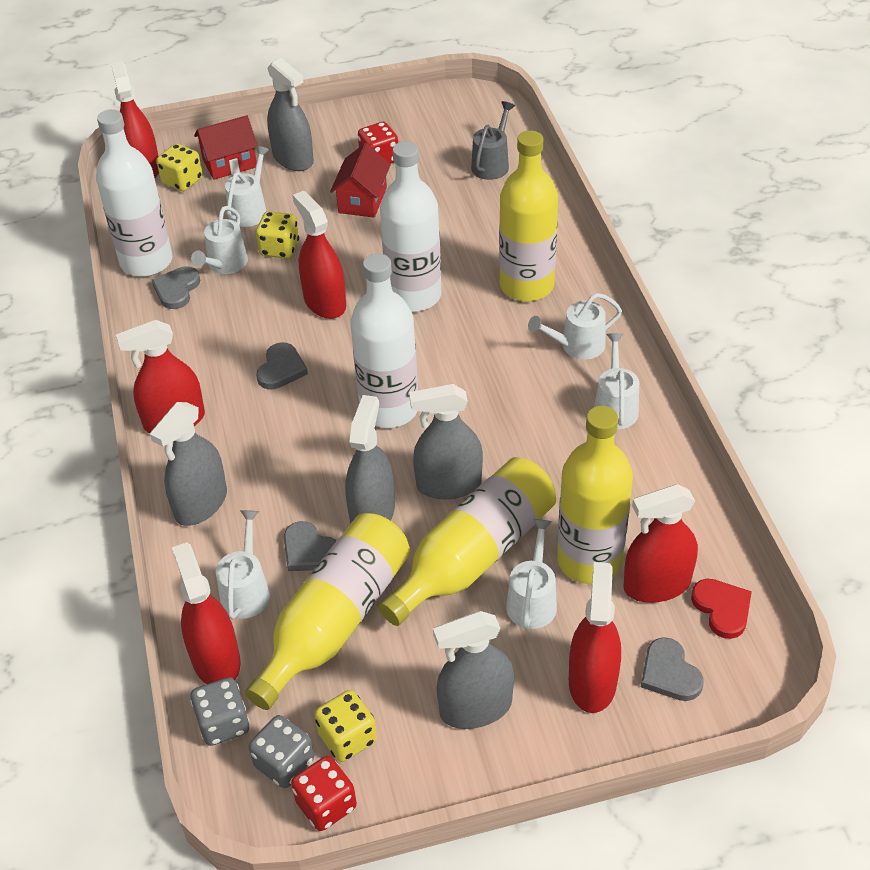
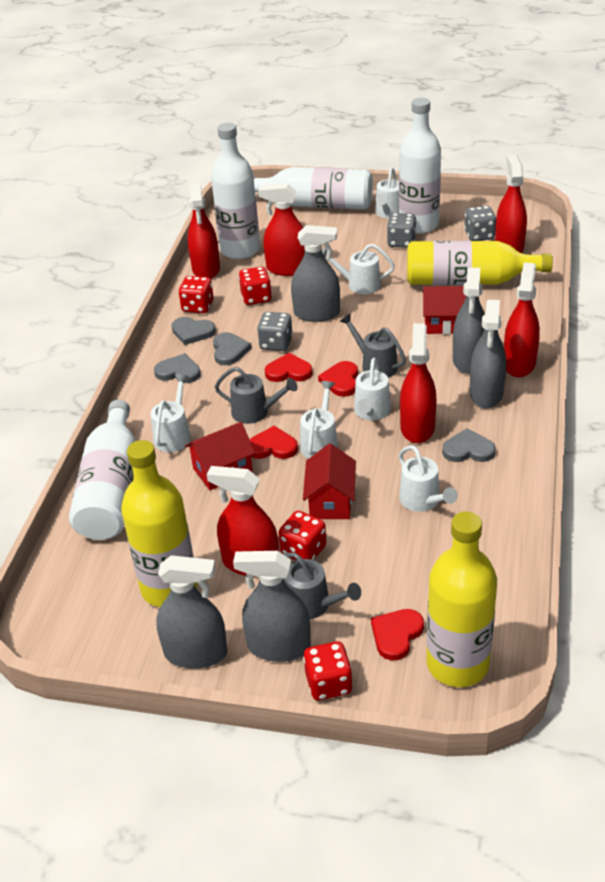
grey dice: [190,677,250,746] [249,715,314,788] = 2 -> [257,312,293,351] [387,213,416,248] [464,206,496,241] = 3
grey watering can: [471,101,515,180] = 1 -> [215,367,298,424] [283,552,361,619] [340,314,406,378] = 3
red dice: [291,756,357,831] [358,122,398,164] = 2 -> [179,276,214,313] [239,267,272,305] [278,511,326,561] [303,641,353,700] = 4
red heart: [691,579,752,639] = 1 -> [249,426,298,459] [265,353,312,382] [318,361,358,397] [371,609,424,660] = 4
red house: [194,115,258,180] [330,143,391,218] = 2 -> [185,422,255,490] [303,443,356,519] [423,286,466,334] = 3
white bottle: [96,109,172,277] [350,253,418,428] [380,141,442,312] = 3 -> [69,400,135,540] [211,123,260,259] [254,167,373,210] [399,98,441,234] = 4
yellow bottle: [245,513,410,710] [379,457,556,626] [499,130,558,301] [557,406,633,584] = 4 -> [121,440,198,607] [407,241,553,285] [426,512,497,687] = 3
yellow dice: [156,144,203,191] [256,211,299,259] [314,690,377,762] = 3 -> none = 0

